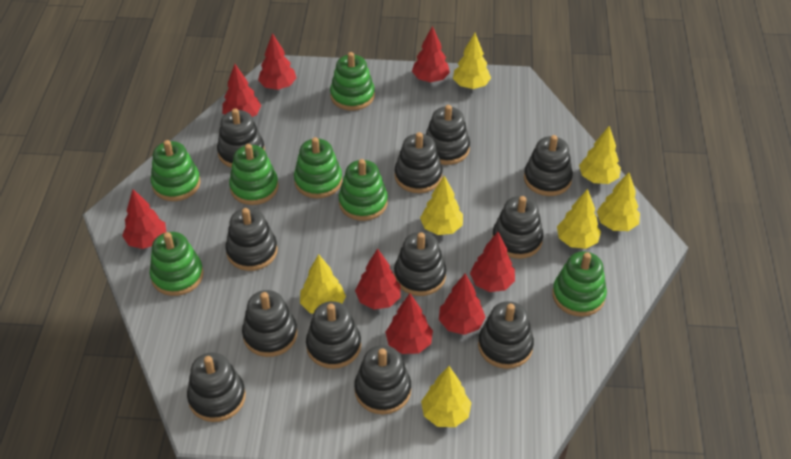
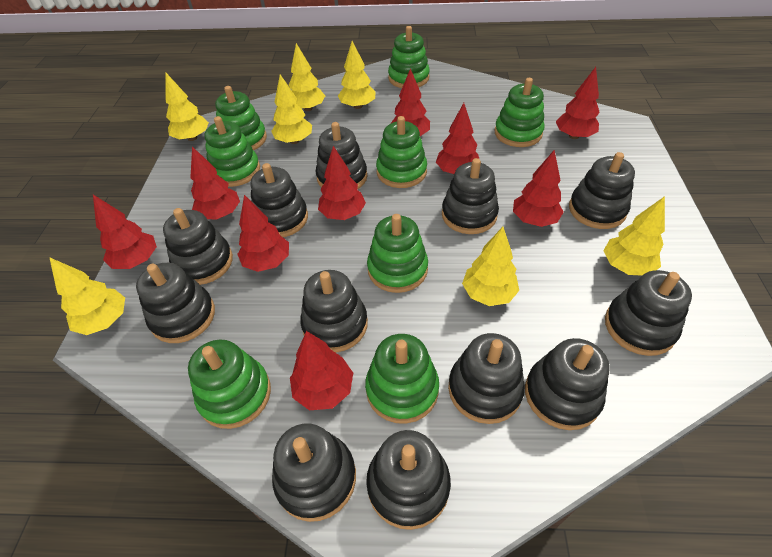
green stacking toy: [150,232,203,296] [151,140,200,201] [229,144,278,205] [294,137,342,198] [330,52,375,111] [339,159,388,221] [552,251,607,317] = 7 -> [188,339,271,429] [204,116,260,187] [215,86,267,150] [365,334,439,424] [367,214,428,293] [376,116,427,188] [388,26,430,88] [495,78,545,147] = 8
red tree: [122,189,166,249] [222,64,261,117] [258,33,296,90] [355,248,401,309] [385,294,433,354] [412,26,450,82] [439,274,486,335] [470,232,515,292] = 8 -> [93,195,157,269] [190,147,240,220] [238,195,289,272] [290,331,353,410] [318,146,366,220] [390,68,430,136] [436,103,479,174] [513,150,564,227] [556,67,600,139] = 9

